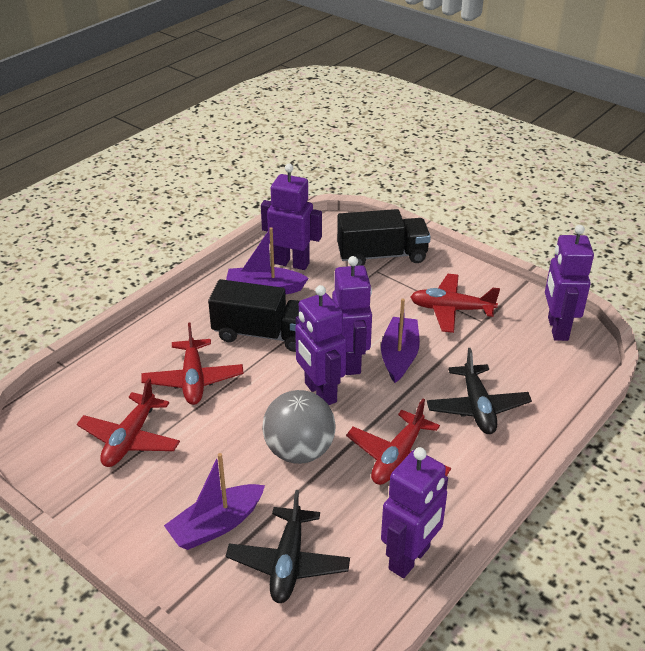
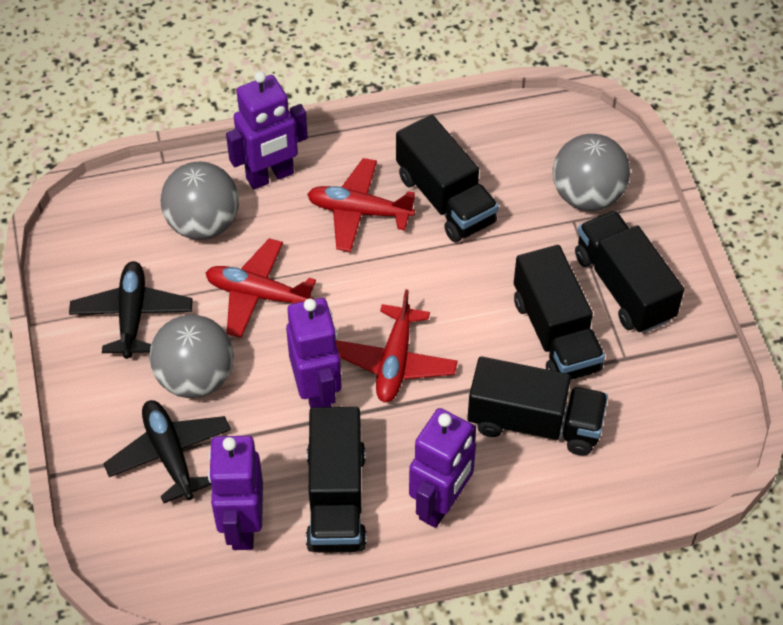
black truck: [208,279,299,352] [337,209,431,266] = 2 -> [306,407,367,553] [396,115,499,243] [467,357,608,456] [514,245,605,380] [575,211,684,334] = 5
grey ball: [262,390,336,464] = 1 -> [150,315,234,398] [160,162,239,240] [553,134,630,211] = 3
purple boat: [164,453,265,550] [226,227,309,294] [381,298,420,383] = 3 -> none = 0
purple robot: [261,164,322,270] [295,285,347,405] [332,256,372,375] [381,447,448,578] [545,225,594,341] = 5 -> [208,436,263,550] [226,71,308,190] [286,298,341,408] [409,408,476,528] = 4
red plane: [77,378,180,467] [141,323,244,405] [346,399,451,485] [410,274,500,333] = 4 -> [206,238,316,338] [307,158,415,252] [336,289,458,402] = 3

